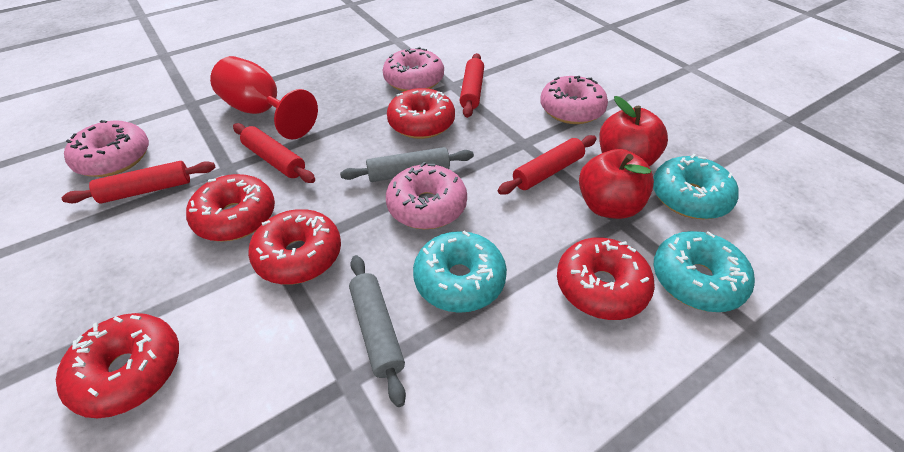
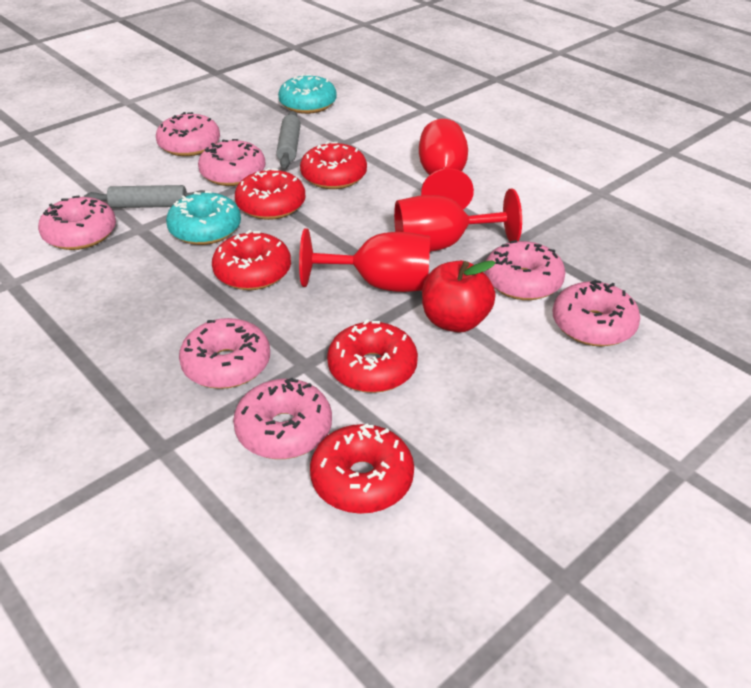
pink donut: [64,120,149,177] [383,47,444,92] [386,162,467,229] [540,76,608,124] = 4 -> [38,196,116,250] [156,112,220,156] [179,318,270,389] [198,139,265,186] [233,378,332,459] [485,240,566,300] [552,280,640,346] = 7
red apple: [579,149,654,219] [599,96,668,167] = 2 -> [422,260,496,333] = 1
red goblet: [210,56,318,139] = 1 -> [299,228,430,292] [394,189,522,252] [419,119,474,209] = 3
red rolling pin: [62,161,215,204] [233,123,315,183] [460,53,484,118] [498,135,596,195] = 4 -> none = 0
turquoise donut: [413,231,507,313] [653,154,739,219] [653,231,755,312] = 3 -> [166,191,241,245] [278,74,337,114] = 2

